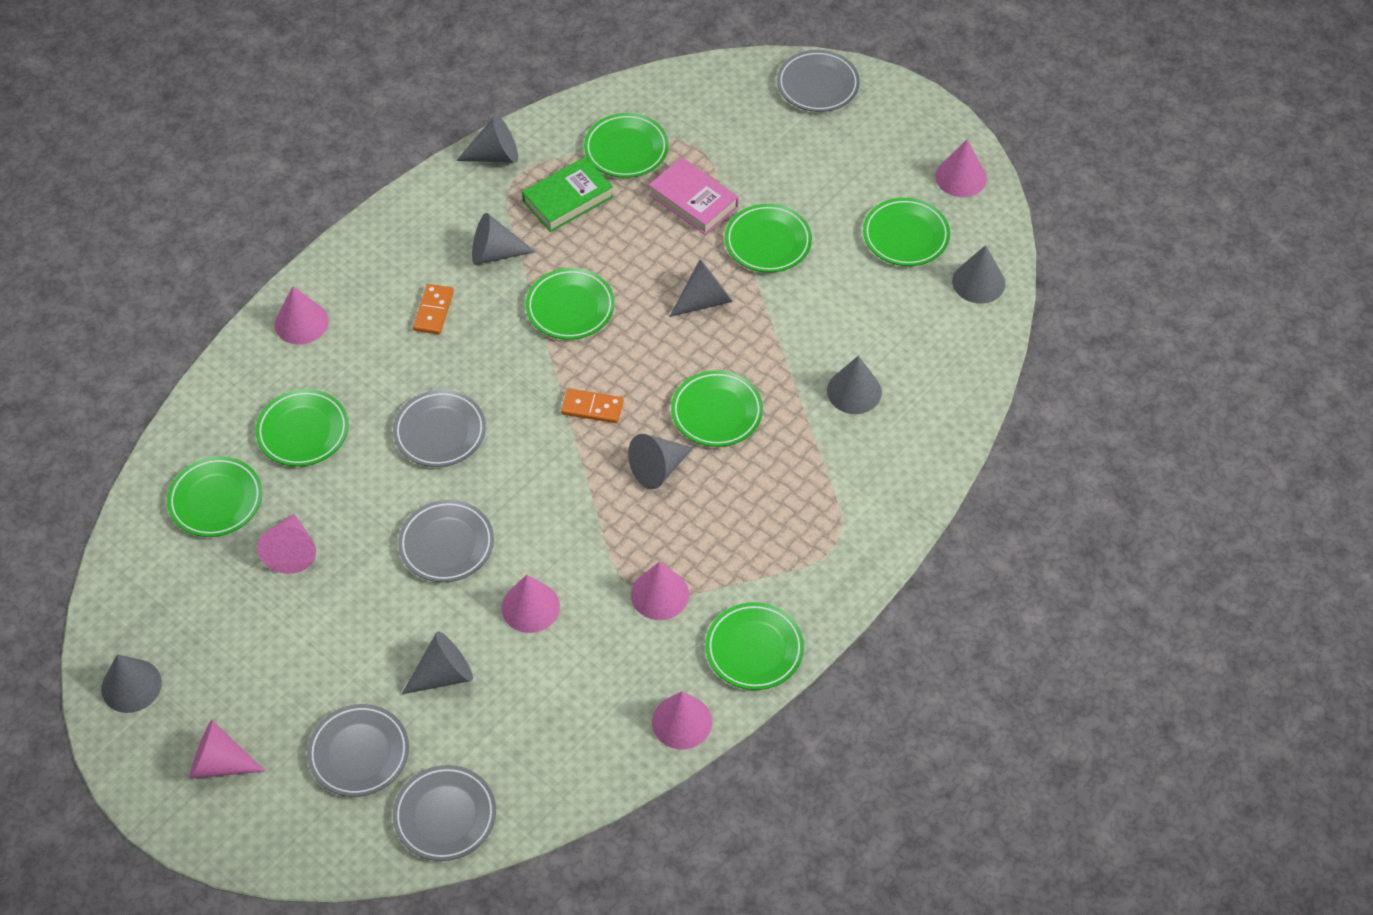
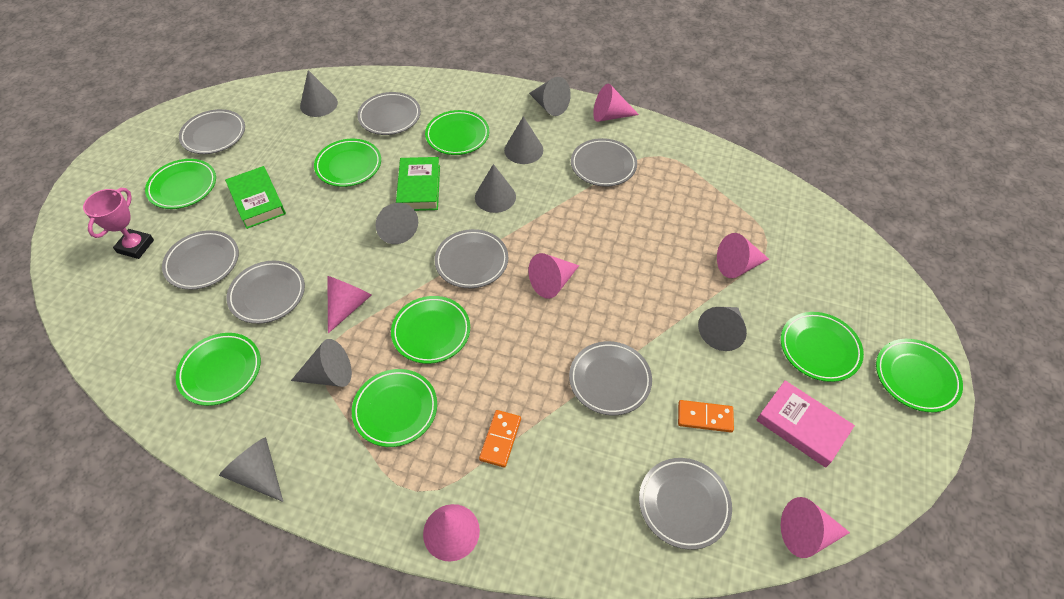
green book: [522,157,613,232] = 1 -> [225,166,286,229] [396,157,440,211] = 2
grey plate: [307,704,409,797] [393,390,486,467] [393,765,496,861] [398,500,494,582] [777,50,860,112] = 5 -> [162,230,239,290] [179,109,245,154] [226,261,305,324] [357,92,421,135] [435,229,508,288] [569,341,652,415] [571,138,637,187] [639,458,732,550] = 8
pink cone: [189,720,265,779] [257,514,316,574] [275,286,329,345] [501,574,560,633] [631,562,689,620] [652,691,712,750] [935,140,987,197] = 7 -> [327,276,371,333] [423,504,480,561] [528,253,579,299] [593,84,639,122] [717,233,769,278] [781,497,850,558] = 6
pink trophy: none = 0 -> [83,188,154,259] = 1

